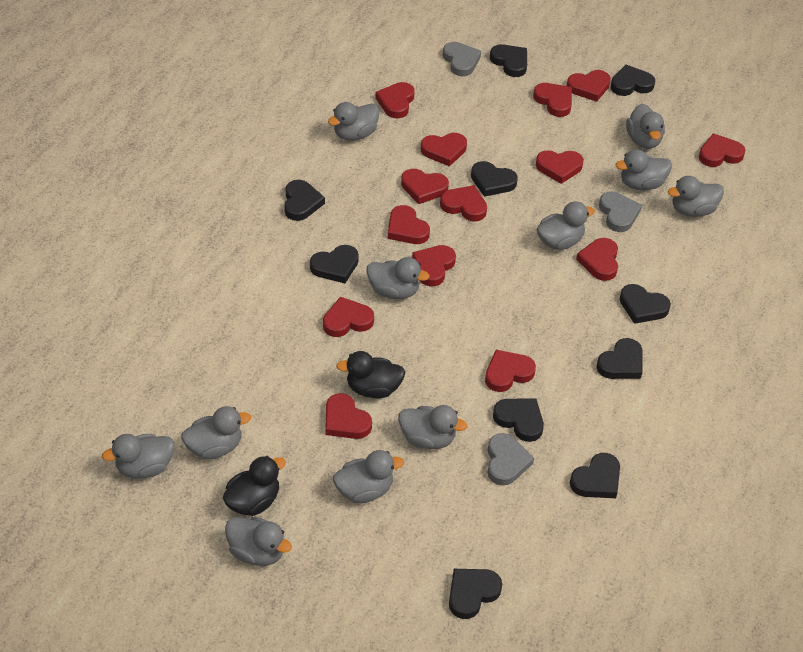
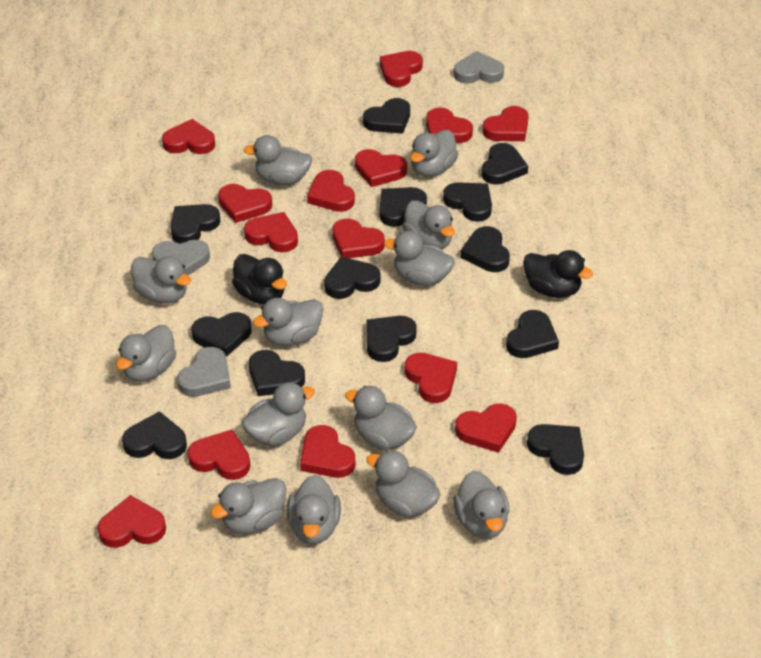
black heart: [284,180,325,221] [310,245,359,283] [449,569,502,619] [471,161,518,197] [490,44,527,77] [493,398,544,442] [570,453,620,498] [596,338,642,379] [611,65,655,96] [620,284,671,324] = 10 -> [122,411,187,459] [170,204,220,244] [192,312,252,357] [249,350,305,396] [324,256,381,299] [363,98,410,134] [366,316,417,362] [380,187,427,227] [443,182,492,222] [460,226,510,272] [482,143,528,185] [506,310,559,358] [527,424,584,475] = 13
grey duck: [102,434,174,478] [181,406,251,459] [225,516,292,566] [328,102,379,141] [333,450,404,503] [366,257,430,299] [398,405,467,449] [537,201,595,250] [616,149,672,190] [626,104,665,149] [668,176,724,217] = 11 -> [116,325,176,381] [131,256,191,304] [210,478,286,534] [242,382,315,446] [243,135,312,185] [253,298,323,346] [287,475,341,544] [345,386,417,450] [366,450,441,517] [384,231,455,286] [402,200,455,249] [410,130,458,177] [453,471,509,539] = 13

